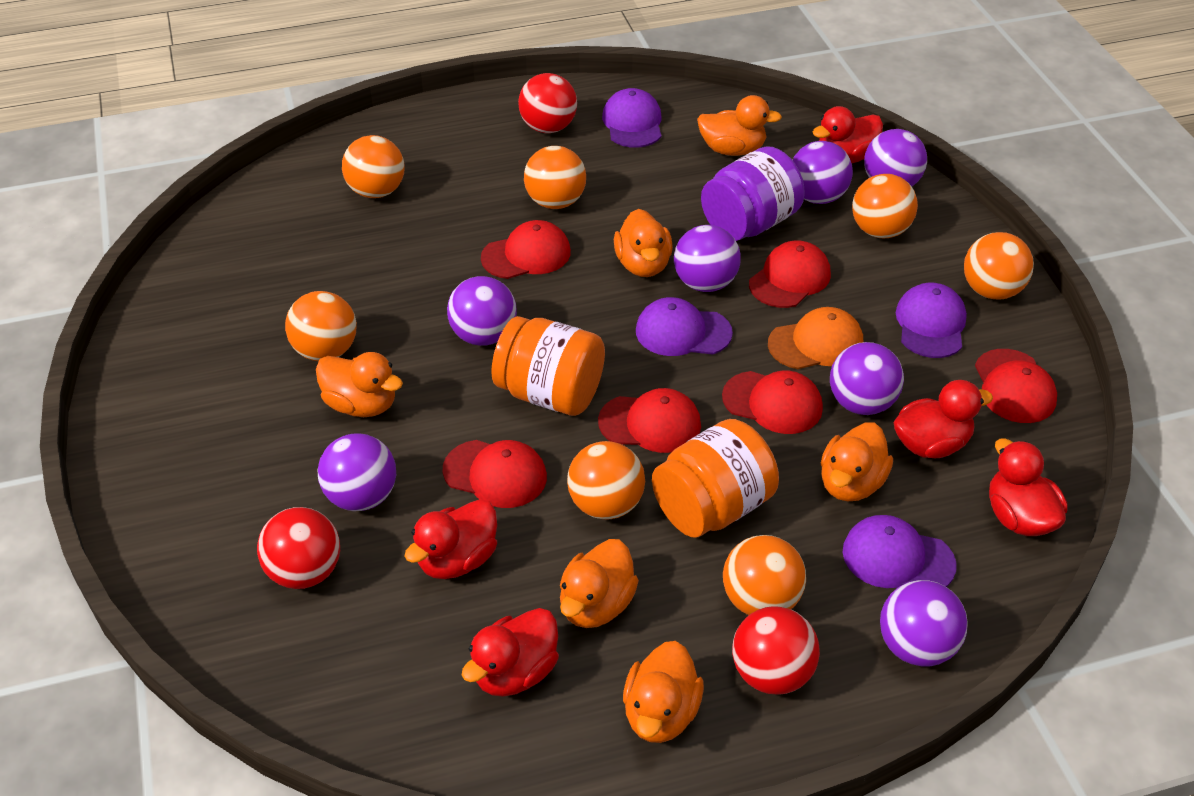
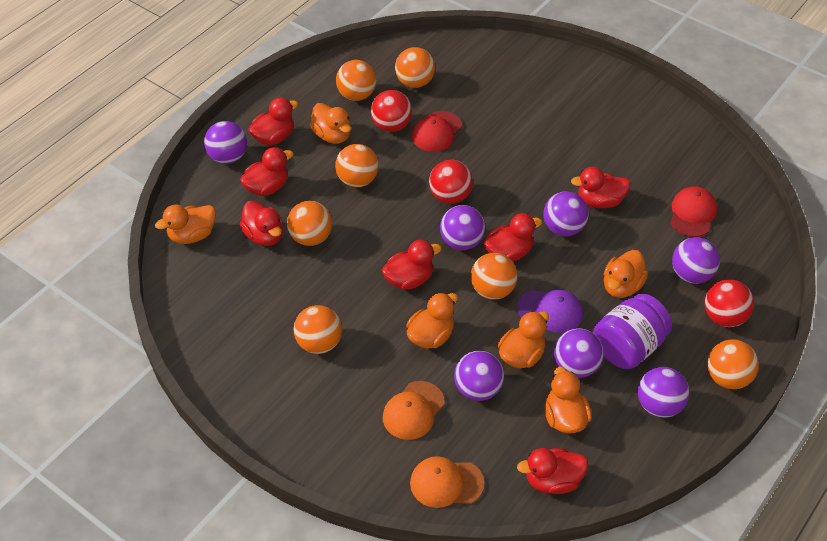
orange cap: [768,307,863,369] = 1 -> [383,381,445,440] [410,456,484,508] = 2
orange jar: [491,316,605,416] [652,419,779,538] = 2 -> none = 0
purple cap: [602,88,662,148] [636,297,733,356] [843,515,957,588] [896,283,967,358] = 4 -> [517,290,583,333] = 1
red cap: [443,440,547,508] [481,220,571,279] [598,388,701,453] [722,370,823,434] [749,240,831,308] [975,349,1057,423] = 6 -> [412,111,462,152] [670,186,717,237] = 2
red duck: [404,499,497,579] [462,608,559,697] [812,106,883,163] [894,380,993,458] [989,439,1068,536] = 5 -> [240,147,293,196] [240,201,283,246] [248,98,298,145] [382,240,442,290] [484,213,542,262] [517,448,588,494] [571,167,630,208] = 7

